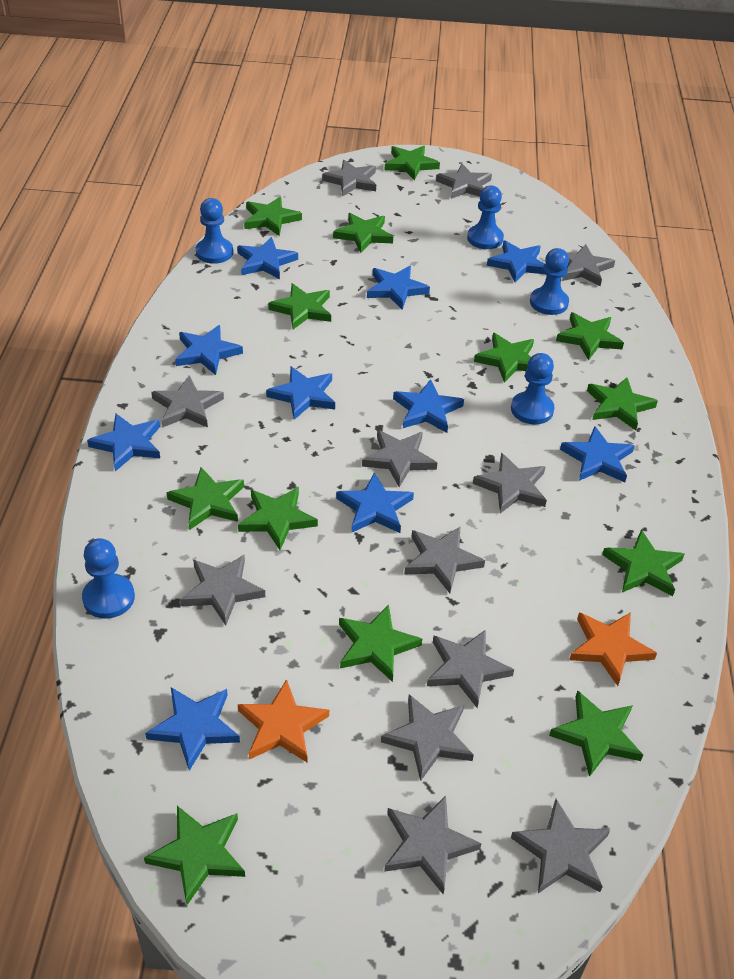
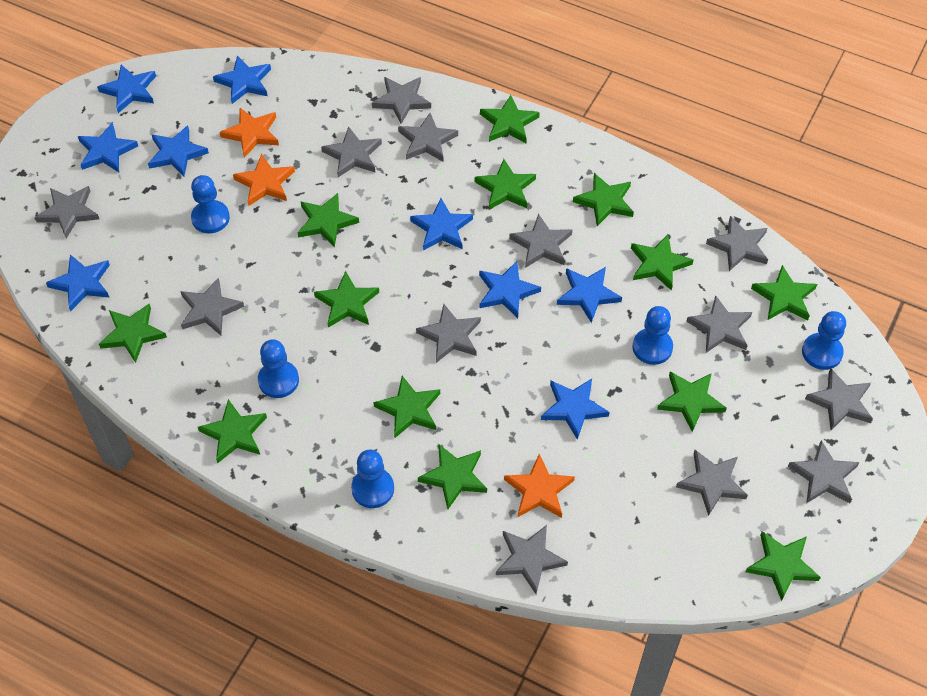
blue star: [87,414,160,472] [145,687,240,771] [175,325,243,375] [237,237,298,279] [266,367,335,420] [336,472,414,533] [367,266,430,310] [393,379,464,433] [487,240,545,282] [560,426,635,482] = 10 -> [46,254,110,311] [78,122,138,172] [97,65,156,113] [148,125,209,177] [213,55,271,104] [410,198,473,251] [479,261,541,318] [541,379,610,440] [557,267,622,323] = 9
grey star: [151,375,224,428] [180,555,265,626] [322,160,376,197] [362,430,437,487] [381,694,474,781] [384,795,482,894] [404,527,485,593] [427,630,514,708] [436,164,492,199] [473,453,547,513] [511,799,610,893] [562,244,615,286] = 12 -> [35,186,99,239] [180,278,244,335] [321,126,382,177] [372,77,431,124] [398,113,458,162] [416,304,481,363] [496,525,568,594] [509,214,572,268] [676,450,748,516] [686,295,752,353] [706,216,768,271] [788,440,860,503] [805,368,873,430] = 13
orange star: [238,679,329,762] [569,612,657,686] = 2 -> [219,108,279,158] [233,154,295,206] [504,454,575,518] = 3

